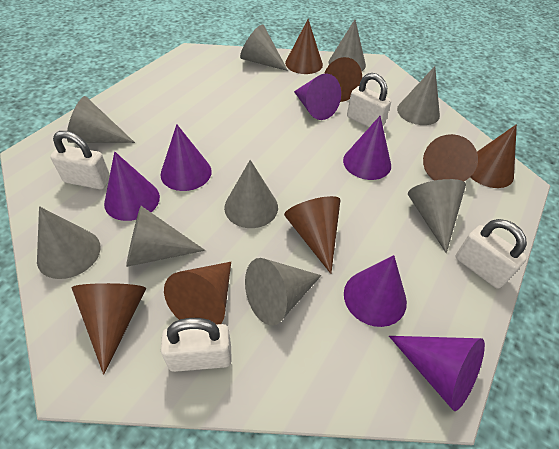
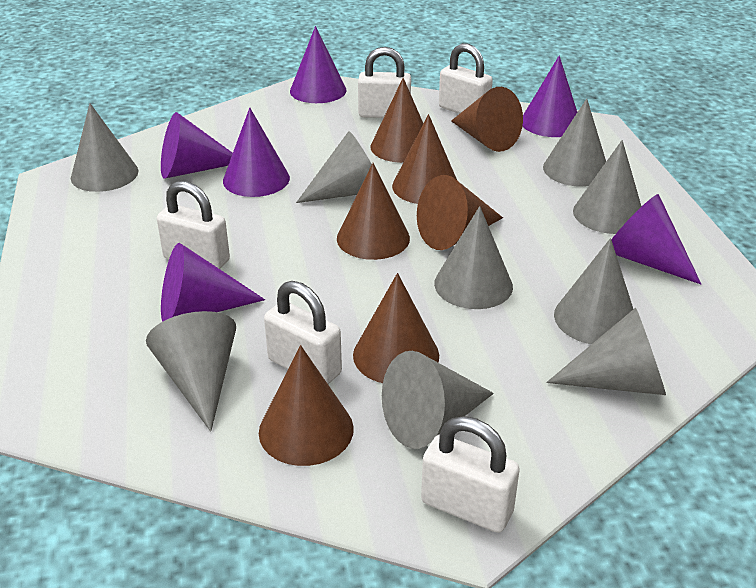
white padlock: [50,131,110,190] [161,318,232,372] [347,73,391,127] [455,219,527,289] = 4 -> [157,181,230,269] [264,281,342,384] [358,47,411,118] [421,416,520,533] [439,43,493,114] = 5

